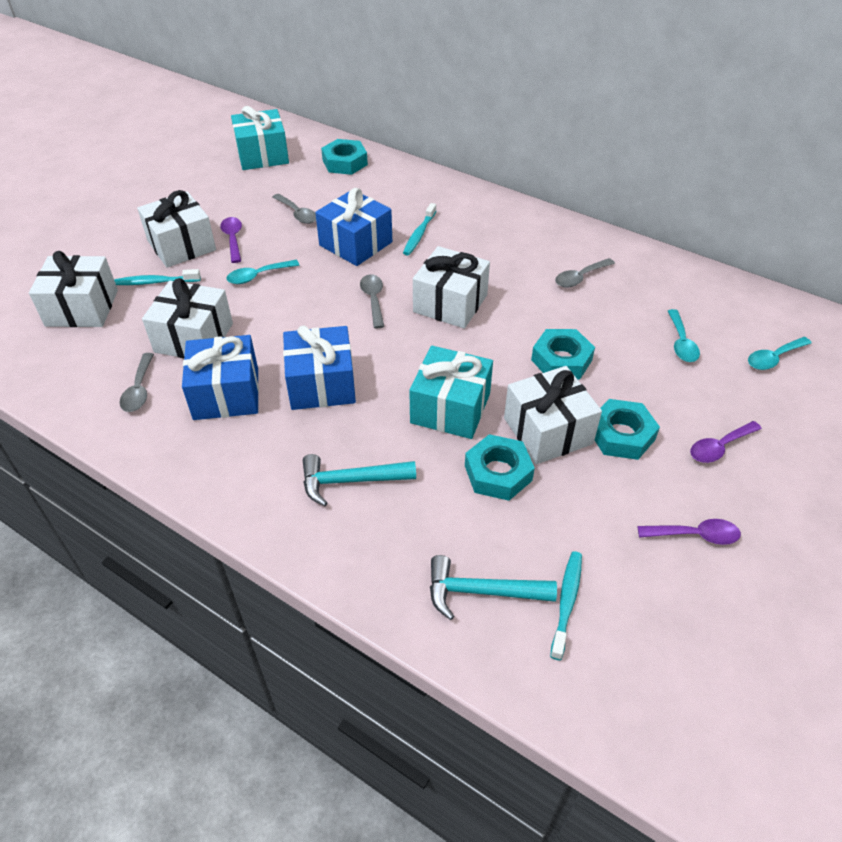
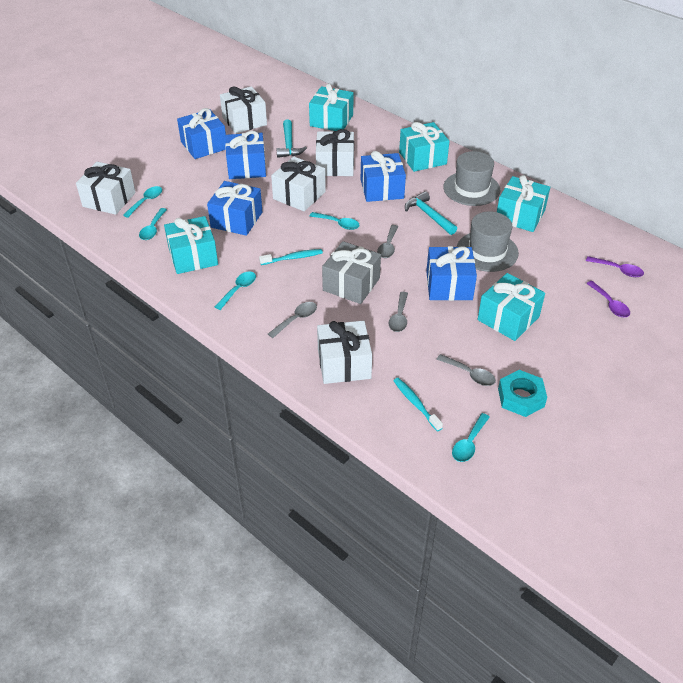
blue gift: [182,335,259,420] [283,325,356,410] [315,188,392,266] = 3 -> [177,108,226,159] [207,181,262,236] [225,131,266,179] [361,151,406,202] [426,246,477,301] = 5
grey gift: none = 0 -> [322,241,381,304] = 1
grey hat: none = 0 -> [443,151,500,206] [457,211,519,272] = 2
purple spoon: [220,217,242,263] [638,519,741,545] [690,421,762,463] = 3 -> [586,256,644,277] [586,281,630,317] = 2
turquoise gift: [231,106,289,170] [409,346,493,439] = 2 -> [164,216,218,274] [309,83,354,131] [399,122,449,172] [478,273,545,341] [497,175,550,232] = 5
turquoise nut: [321,139,368,175] [465,434,535,501] [531,329,595,379] [595,399,660,460] = 4 -> [498,370,547,417] = 1
turquoise spoon: [227,260,299,284] [668,309,700,362] [748,337,811,370] = 3 -> [123,186,162,218] [139,208,167,240] [215,272,256,310] [310,212,360,230] [452,413,490,462] = 5
turquoise toothbrush: [114,269,201,285] [403,203,436,256] [550,551,582,660] = 3 -> [259,249,323,265] [393,378,443,431] = 2

